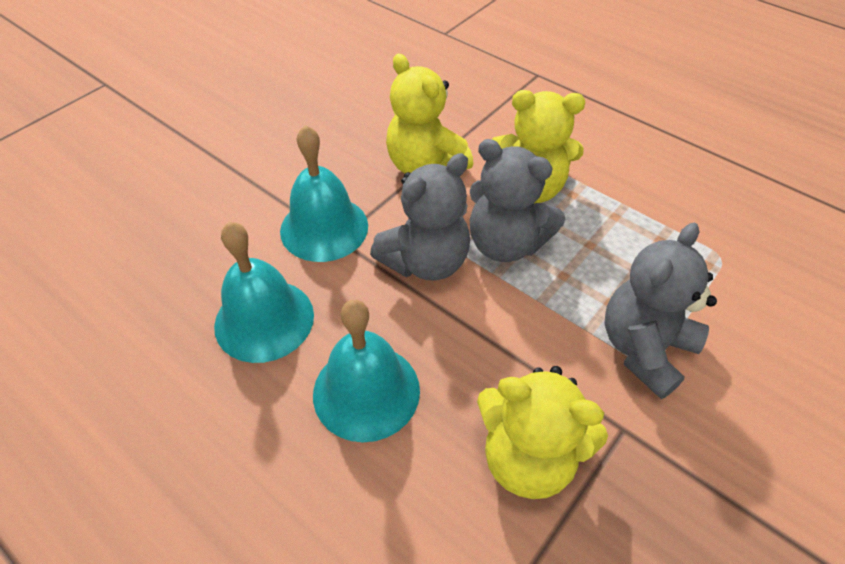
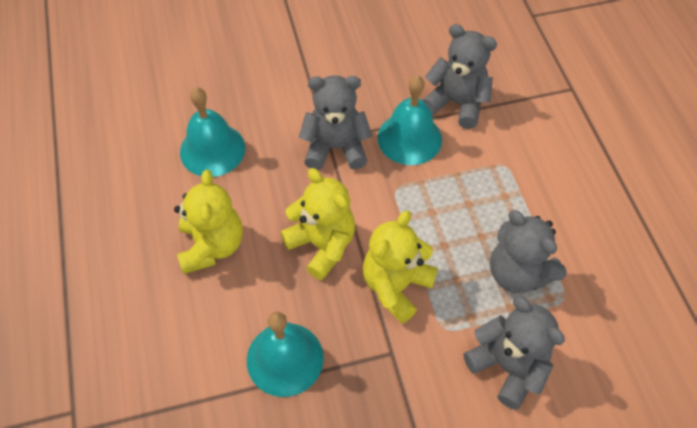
grey teddy bear: [370,153,470,280] [470,139,566,262] [604,223,717,399] = 3 -> [299,75,372,170] [422,24,497,129] [464,296,565,410] [490,210,567,293] = 4

